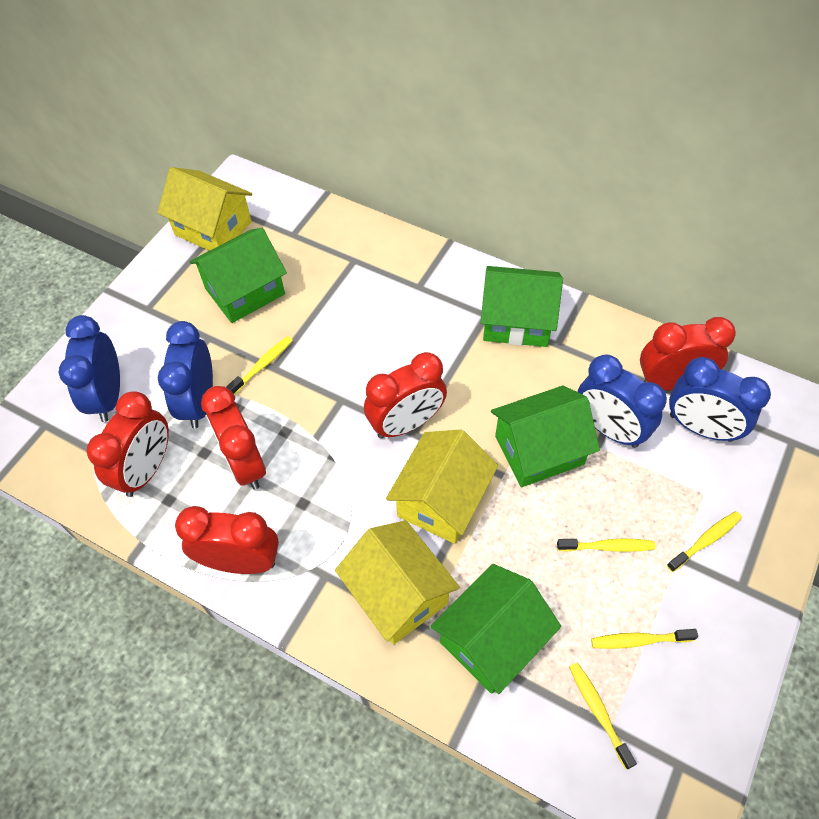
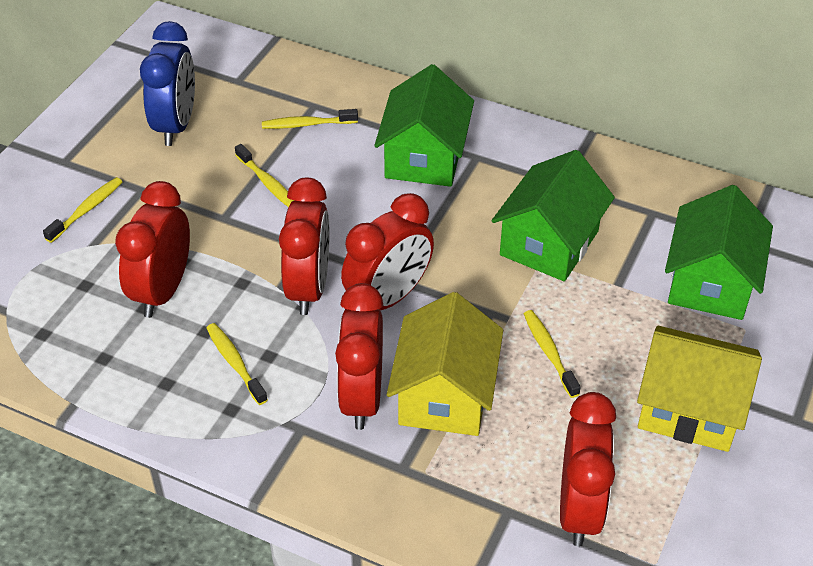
blue clock: [59,315,120,422] [158,321,213,428] [578,355,667,448] [669,357,771,442] = 4 -> [140,21,195,146] = 1
green house: [189,228,287,323] [430,564,561,694] [481,266,563,347] [491,385,600,487] = 4 -> [374,64,474,187] [492,150,615,281] [665,185,773,320] = 3
yellow house: [158,167,252,251] [335,520,460,644] [386,429,498,544] = 3 -> [387,292,503,436] [637,326,762,452] = 2

